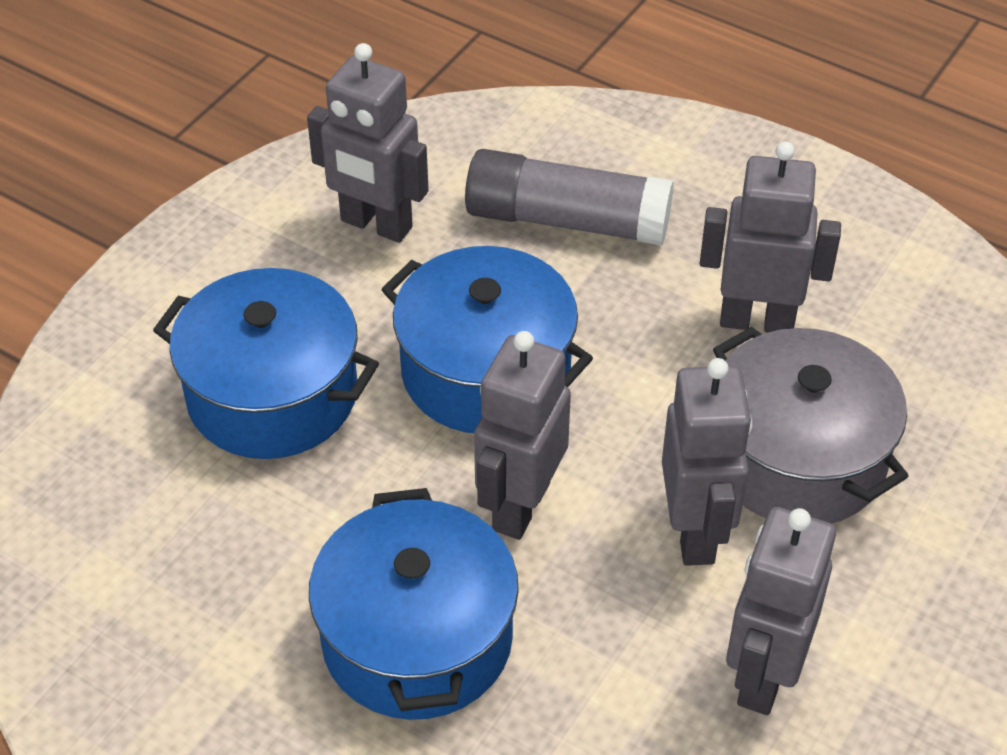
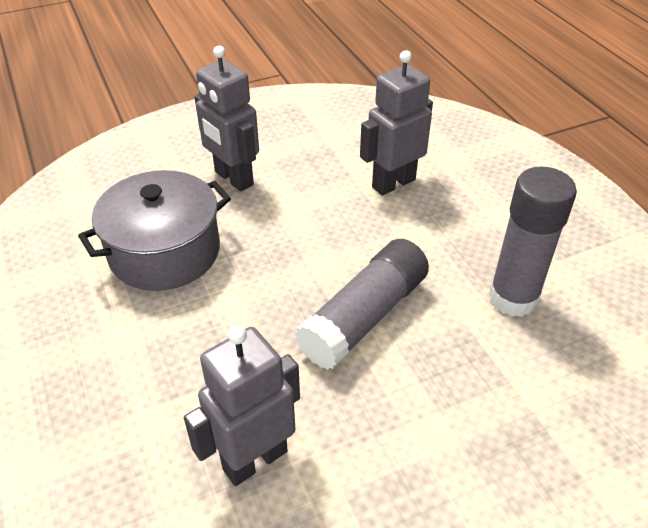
blue pot: [153,268,379,459] [309,488,519,720] [381,246,593,433] = 3 -> none = 0
grey glue stick: [465,149,674,246] = 1 -> [295,239,429,370] [489,166,577,317] = 2
grey robot: [307,43,429,243] [474,331,571,540] [662,358,752,566] [700,141,841,333] [726,507,836,715] = 5 -> [184,325,300,486] [194,46,259,192] [360,50,433,196] = 3

